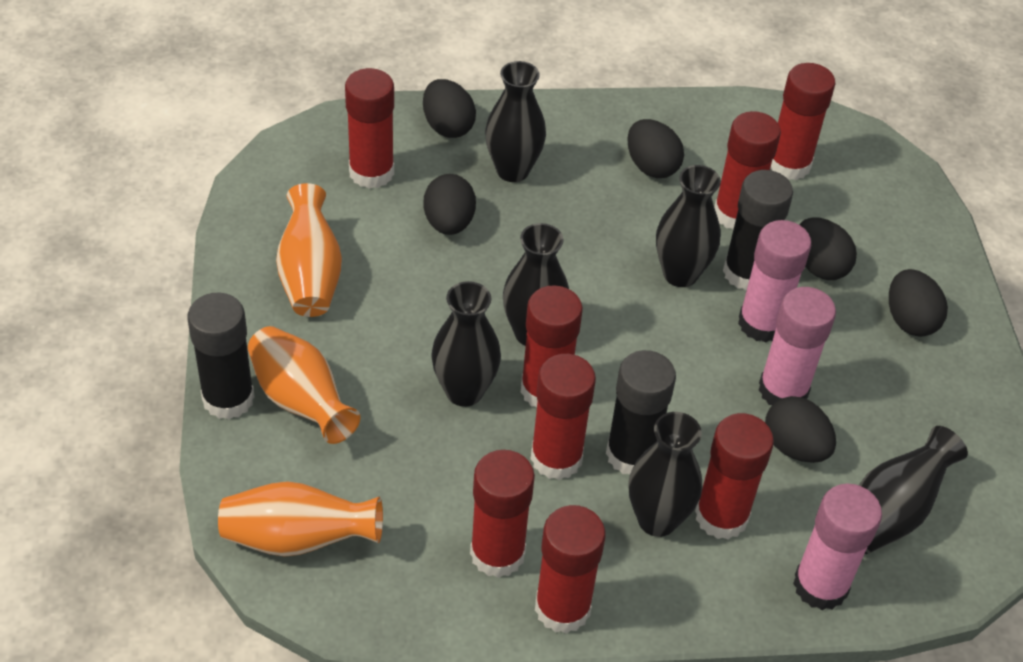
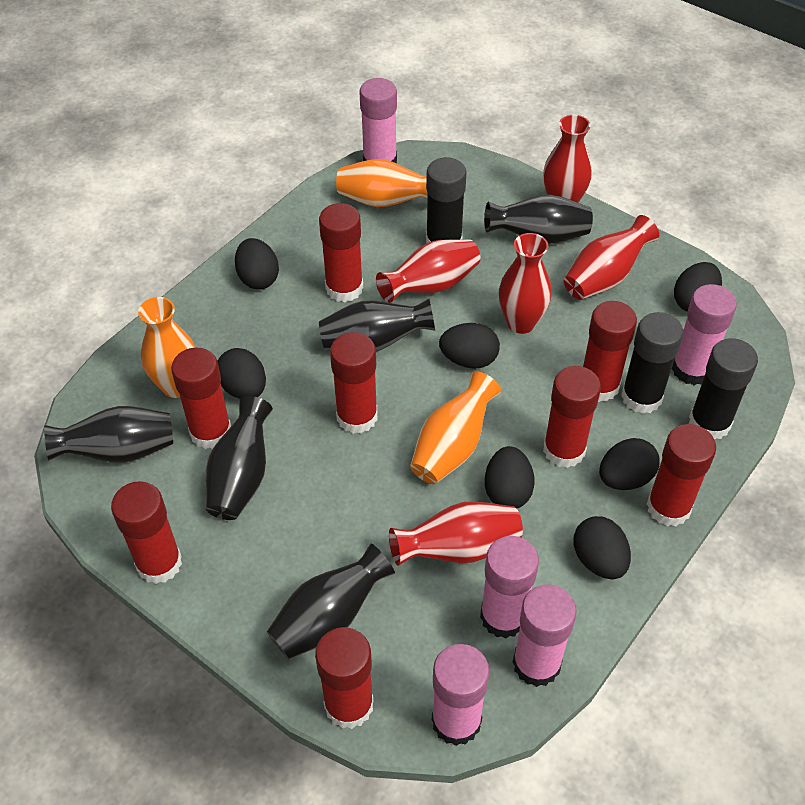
black egg: [423,79,476,138] [423,174,476,235] [627,119,684,178] [765,396,836,463] [799,217,857,280] [889,269,948,337] = 6 -> [217,348,266,399] [235,238,279,289] [439,323,500,369] [485,446,535,508] [574,516,631,579] [599,438,660,490] [674,262,722,312] = 7
black vase: [431,281,501,407] [485,61,546,182] [503,223,569,346] [628,412,702,537] [656,165,721,287] [859,426,968,554] = 6 -> [44,406,173,463] [205,396,273,520] [267,544,395,659] [319,299,435,351] [484,194,593,244] = 5
pink glue stick: [738,220,811,343] [759,287,836,405] [793,484,882,610] = 3 -> [359,78,397,163] [432,644,490,746] [480,536,539,638] [513,584,577,687] [672,284,737,385] = 5
red vase: none = 0 -> [376,239,480,303] [389,501,523,566] [499,233,552,334] [543,115,592,203] [564,215,659,300] = 5

